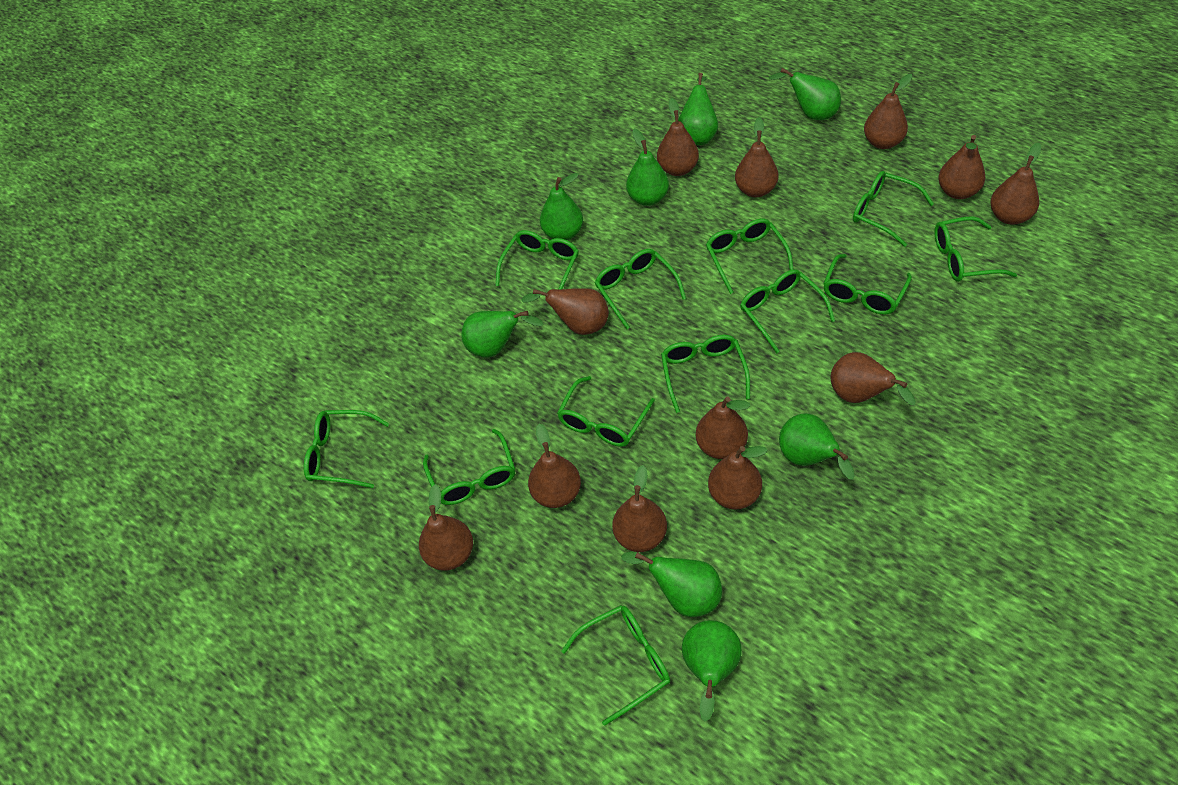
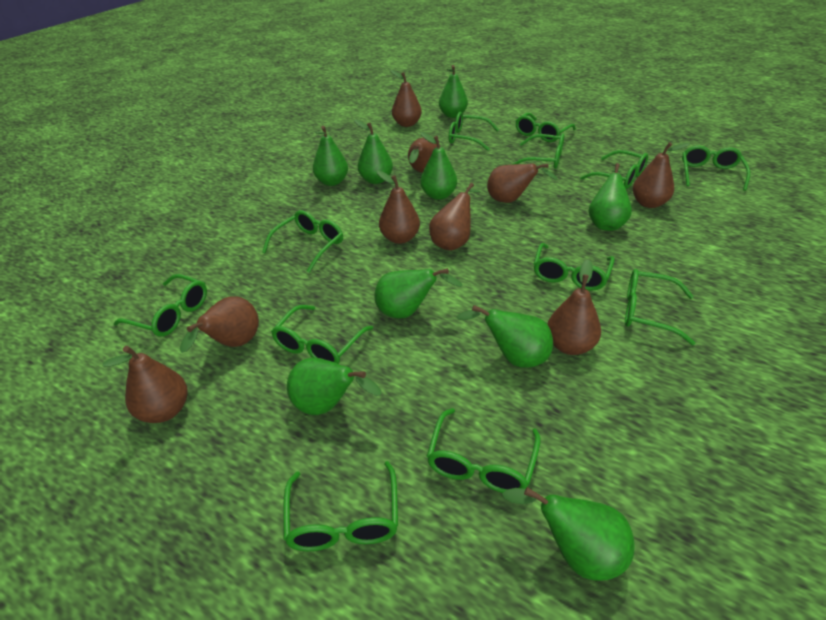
brown pear: [419,484,473,571] [521,288,609,335] [528,424,581,508] [612,465,667,552] [657,98,699,176] [696,397,750,459] [708,446,768,510] [735,117,778,197] [830,352,916,405] [864,74,913,149] [938,135,985,199] [990,143,1041,225] = 12 -> [103,346,188,423] [180,296,259,353] [377,171,420,244] [391,70,422,127] [408,138,437,173] [429,183,480,251] [487,164,558,203] [547,260,601,355] [633,142,690,208] = 9
green pear: [461,311,544,357] [540,173,583,240] [621,552,722,617] [626,129,669,206] [678,73,718,145] [682,620,742,721] [769,68,841,120] [779,413,855,480] = 8 -> [287,358,381,415] [313,126,348,186] [354,120,393,184] [374,268,463,319] [420,132,457,200] [439,65,468,118] [456,305,553,368] [502,487,634,581] [589,163,632,231] = 9

